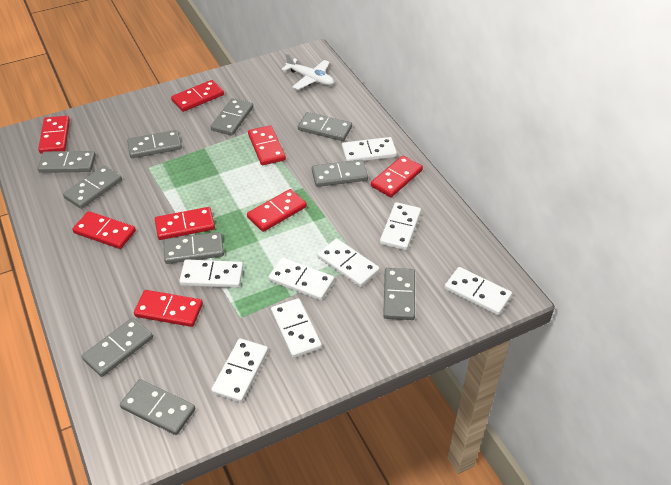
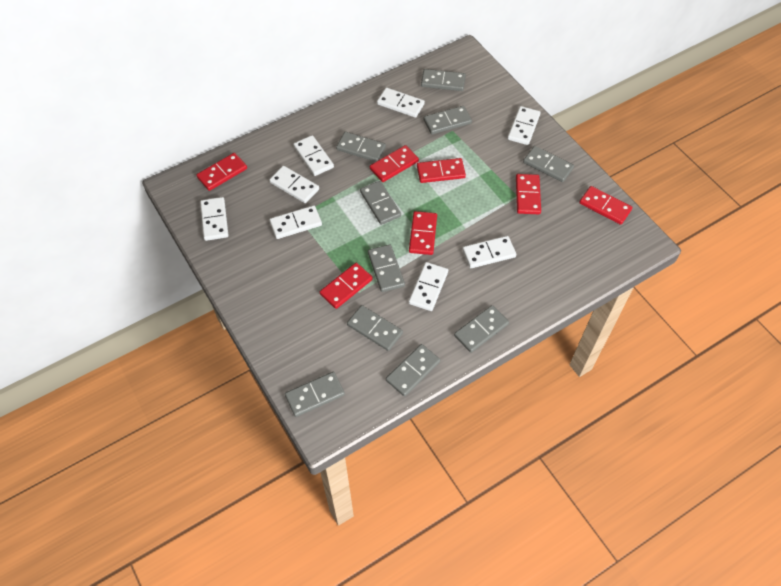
red domino: [38,116,70,154] [72,211,136,249] [134,290,203,327] [155,207,215,240] [171,80,224,112] [247,189,307,232] [248,125,286,165] [371,156,423,197] = 8 -> [196,153,247,191] [320,263,373,309] [370,145,419,182] [409,211,437,255] [417,158,466,183] [516,174,541,214] [579,186,632,225] = 7
white plane: [282,53,334,90] = 1 -> none = 0

